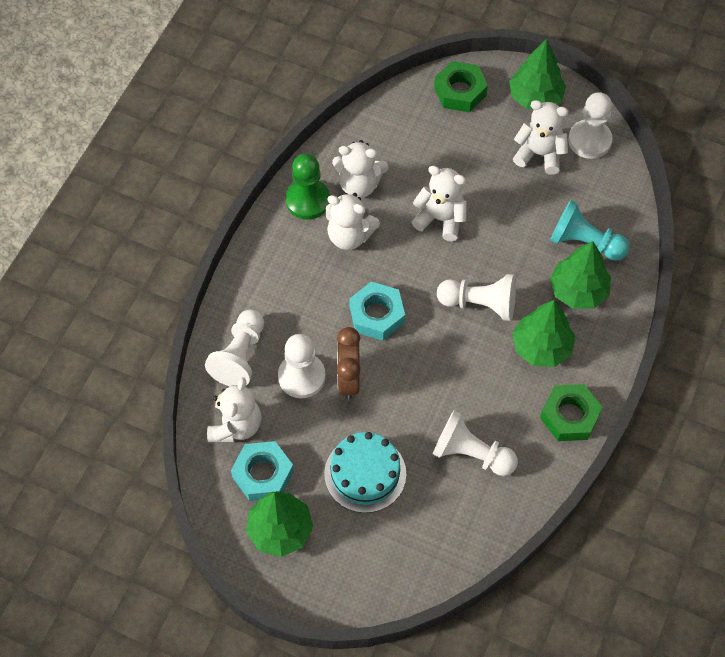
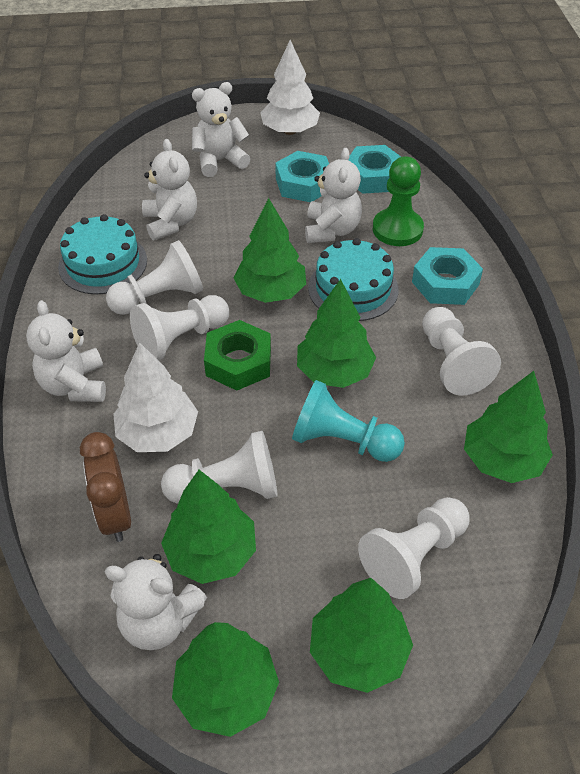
green nut: [434,61,488,112] [540,384,603,441] = 2 -> [204,320,271,391] = 1
green tree: [246,491,313,557] [509,39,566,109] [513,300,575,367] [550,241,611,309] = 4 -> [161,470,256,584] [172,622,279,737] [233,198,306,303] [297,279,376,388] [310,578,413,693] [464,371,553,483] = 6
turquoise cake: [324,432,406,513] = 1 -> [58,214,147,295] [308,238,399,321] = 2
turquoise nut: [231,441,294,501] [349,282,405,340] = 2 -> [275,151,329,202] [349,145,401,194] [412,247,483,305] = 3
white tree: none = 0 -> [113,342,198,452] [260,40,320,135] = 2

